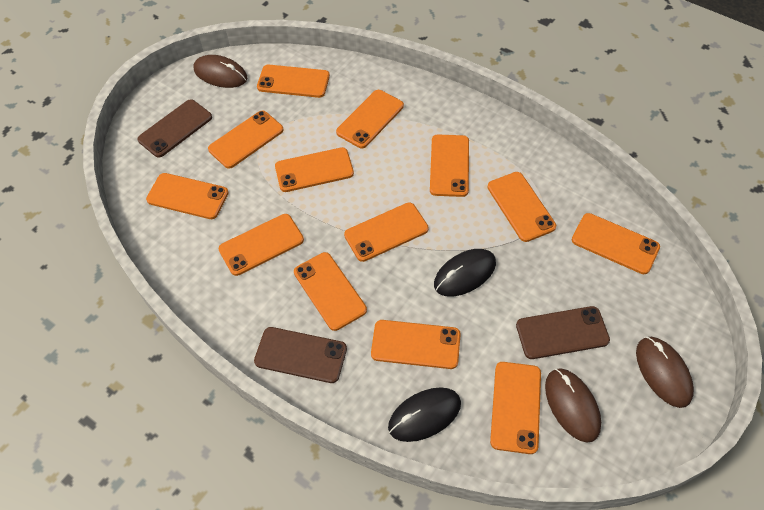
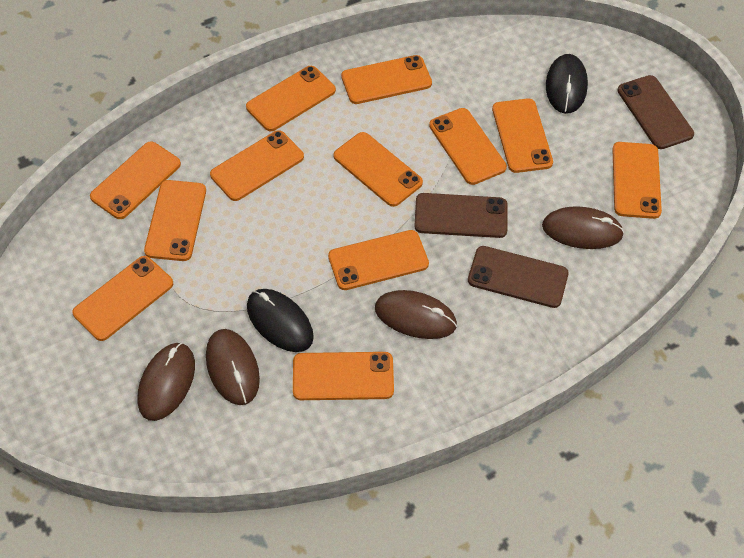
brown mouse: [193,55,248,88] [545,368,601,443] [636,337,694,408] = 3 -> [138,343,195,421] [206,329,260,405] [375,290,457,339] [542,206,624,249] = 4
orange phone: [146,173,229,219] [208,110,284,169] [219,214,304,276] [257,65,330,98] [275,147,354,192] [294,252,367,331] [336,90,404,148] [344,202,429,262] [371,320,461,369] [430,135,469,197] [487,172,556,242] [490,362,541,454] [572,213,660,274] = 13 -> [72,256,173,341] [90,141,181,219] [144,180,206,261] [210,130,304,201] [246,66,336,131] [293,352,394,400] [328,230,429,290] [333,132,423,207] [341,55,432,104] [429,108,507,185] [492,98,553,173] [612,142,662,219] = 12

